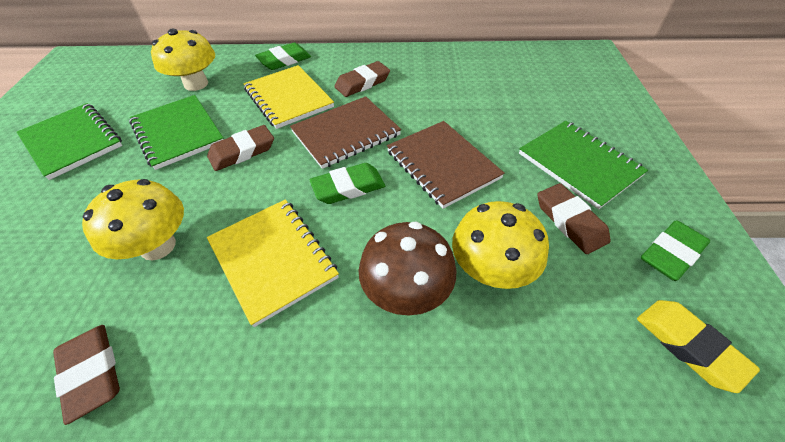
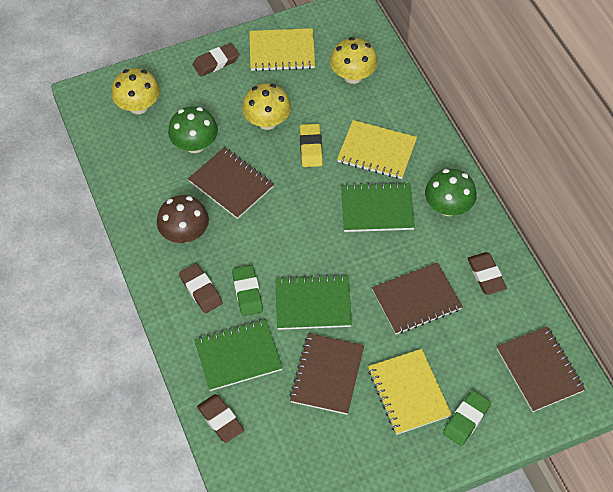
brown notebook: [290,96,401,169] [387,121,505,209] = 2 -> [188,147,274,219] [290,333,364,415] [372,262,463,335] [497,326,585,412] = 4
green eraser: [255,43,311,70] [310,163,385,204] [641,220,710,281] = 3 -> [232,265,263,316] [443,391,491,446] = 2
green mushroom: none = 0 -> [168,106,218,153] [425,169,477,216] = 2
yellow notebook: [207,199,339,327] [244,65,334,129] = 2 -> [249,28,315,71] [337,120,417,179] [368,349,452,435] = 3

